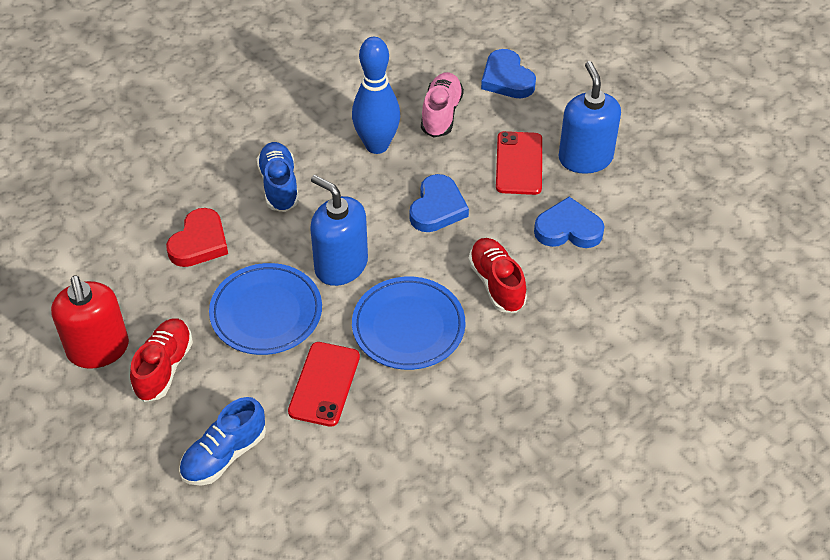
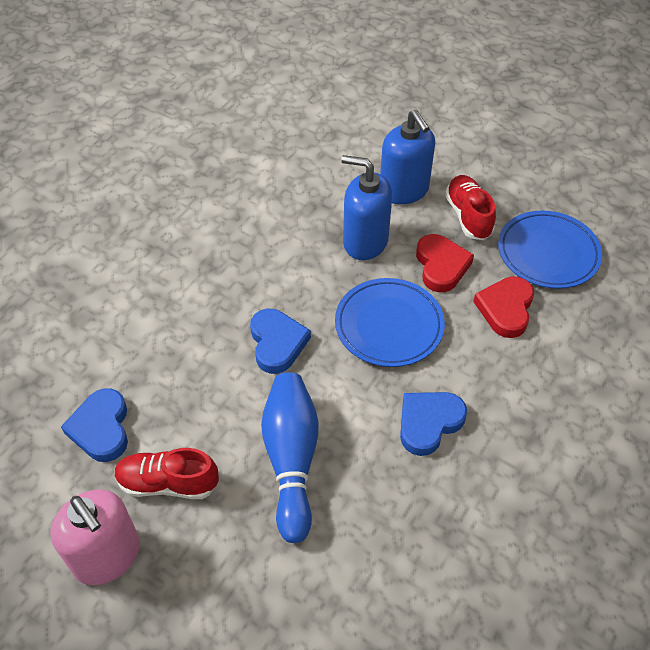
blue shoe: [179,397,266,486] [257,142,299,212] = 2 -> none = 0
pink shoe: [421,72,464,137] = 1 -> none = 0
pink soap dispenser: none = 0 -> [50,489,140,585] = 1
red heart: [166,208,228,267] = 1 -> [416,234,474,292] [473,276,534,338] = 2
red phone: [288,342,360,427] [496,131,542,195] = 2 -> none = 0
red soap dispenser: [51,276,129,369] = 1 -> none = 0

